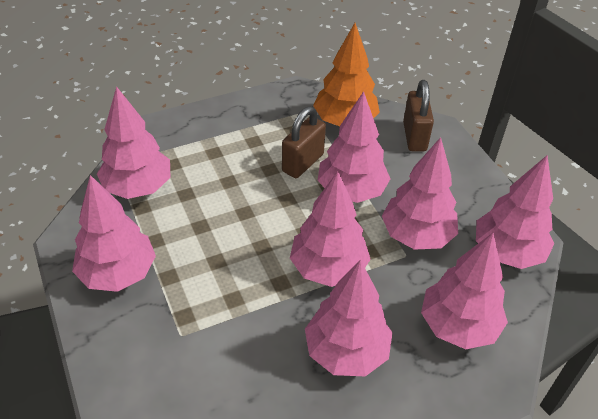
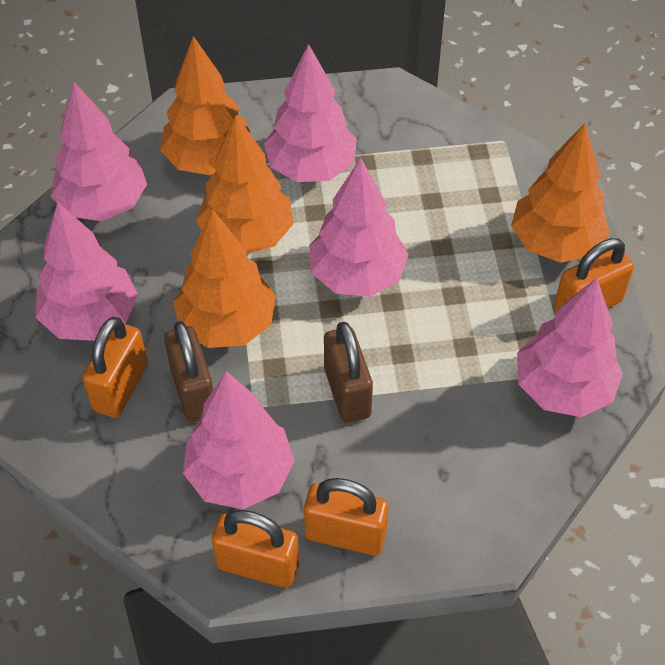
orange padlock: none = 0 -> [82,317,148,418] [212,510,299,588] [304,478,389,556] [554,238,634,312] = 4
orange tree: [313,23,380,126] = 1 -> [160,36,251,175] [173,209,276,348] [196,115,293,254] [511,123,610,263] = 4
pink tree: [72,175,156,292] [97,86,170,199] [290,171,371,287] [305,259,393,376] [318,91,390,203] [382,137,458,250] [421,233,508,349] [476,156,555,269] = 8 -> [36,202,138,341] [51,82,147,221] [183,371,295,509] [264,44,357,182] [309,158,409,297] [517,278,623,417] = 6

